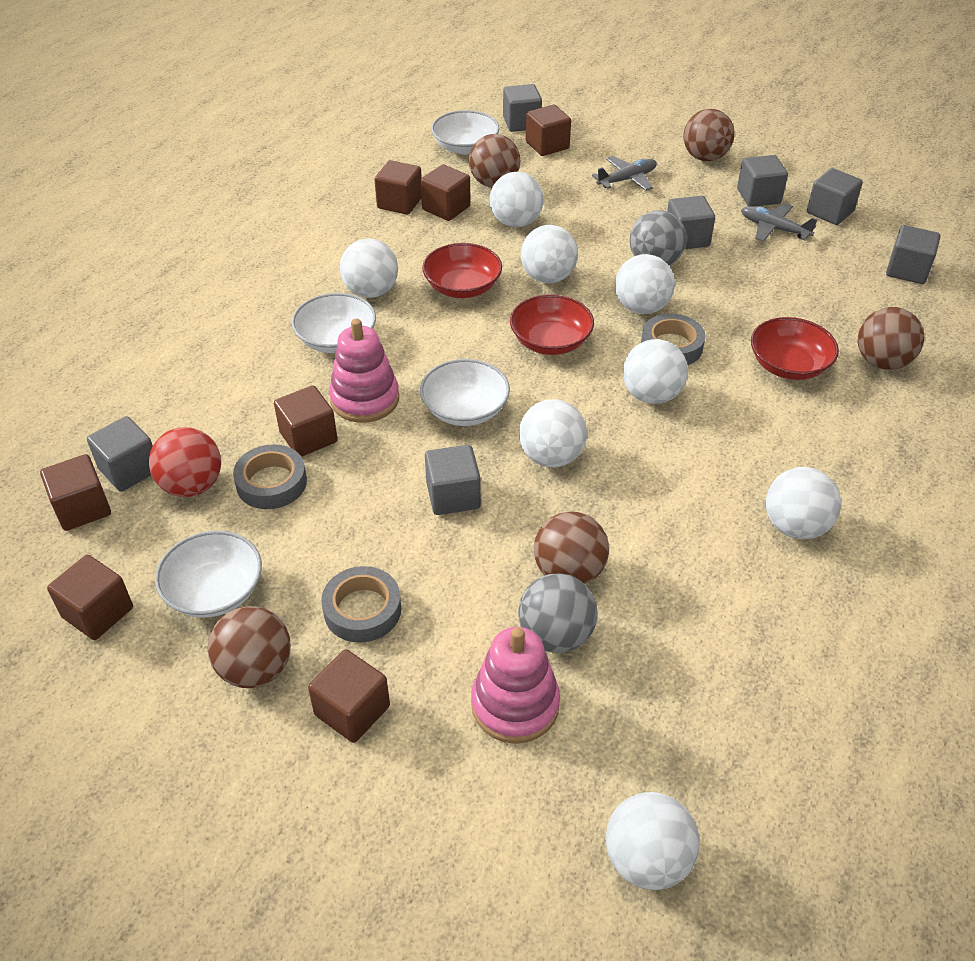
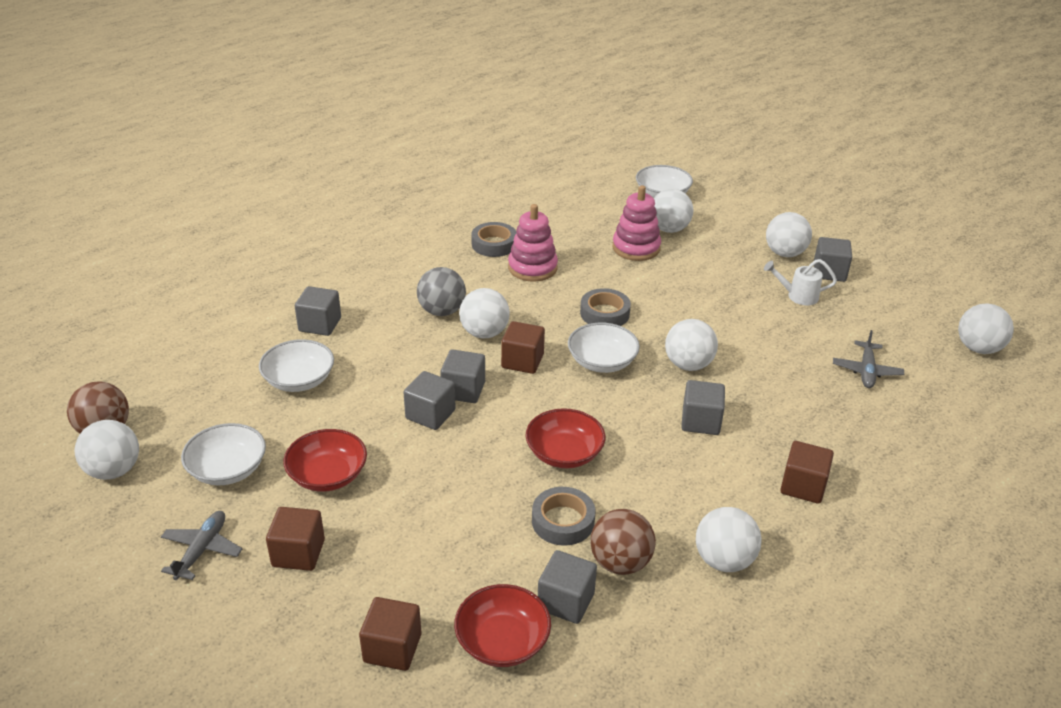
brown ball: [208,606,291,688] [469,134,520,187] [534,512,609,584] [683,109,735,161] [858,307,924,370] = 5 -> [67,382,129,434] [590,509,656,575] = 2
brown cube: [40,454,111,531] [47,555,133,640] [274,386,337,457] [308,649,390,743] [374,160,422,215] [421,164,471,221] [526,105,571,156] = 7 -> [266,507,325,571] [359,597,421,671] [501,321,545,374] [780,441,834,504] = 4
grey ball: [518,573,598,653] [630,210,687,265] = 2 -> [417,267,466,316] = 1
grey cube: [87,416,153,492] [425,445,481,515] [503,84,542,132] [667,196,715,249] [737,155,788,207] [807,168,863,225] [886,225,941,284] = 7 -> [295,286,341,336] [403,371,456,430] [440,349,485,403] [538,550,597,624] [681,380,725,435] [814,237,852,282] = 6
red ball: [149,427,221,497] = 1 -> none = 0
white ball: [340,238,398,298] [489,172,543,227] [519,399,587,467] [521,225,578,283] [605,792,699,890] [615,254,675,314] [623,339,688,404] [766,467,841,539] = 8 -> [74,420,139,480] [459,288,510,338] [654,189,693,233] [665,319,718,371] [696,507,762,572] [766,212,812,257] [958,303,1014,354] = 7
white watering can: none = 0 -> [764,259,837,305] = 1

